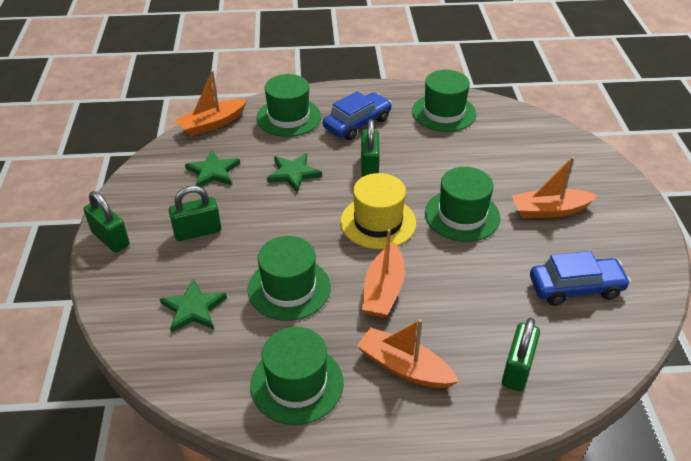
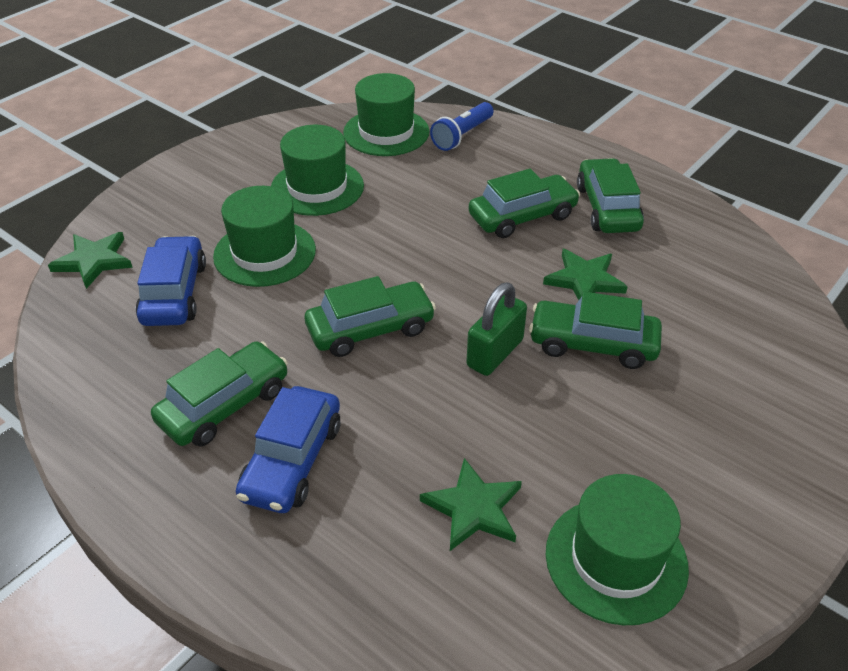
blue flashlight: none = 0 -> [430,102,494,151] = 1
green car: none = 0 -> [151,341,288,447] [305,276,436,357] [469,169,580,238] [529,292,662,369] [577,158,644,233] = 5
green hat: [247,236,331,321] [250,327,344,425] [257,74,321,137] [412,70,476,132] [425,167,501,242] = 5 -> [213,186,316,287] [271,125,364,216] [343,73,429,156] [546,474,689,625] = 4
green padlock: [84,191,130,253] [169,186,221,241] [361,119,380,177] [502,318,540,391] = 4 -> [466,282,527,376] = 1
orange boat: [175,70,247,136] [357,319,459,388] [362,229,405,317] [511,157,598,218] = 4 -> none = 0
yellow hat: [340,173,416,249] = 1 -> none = 0

